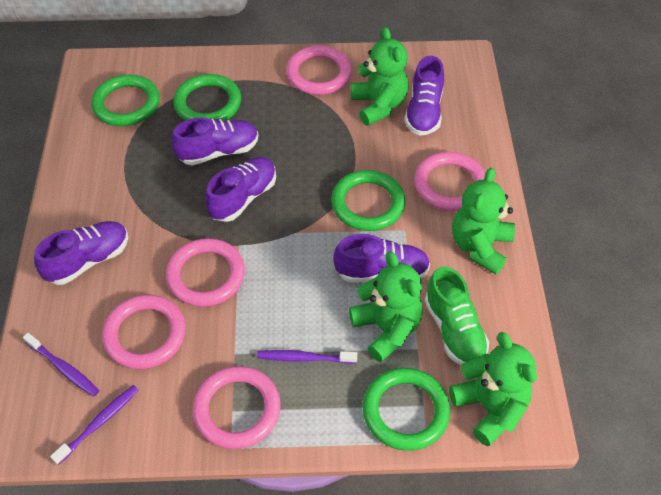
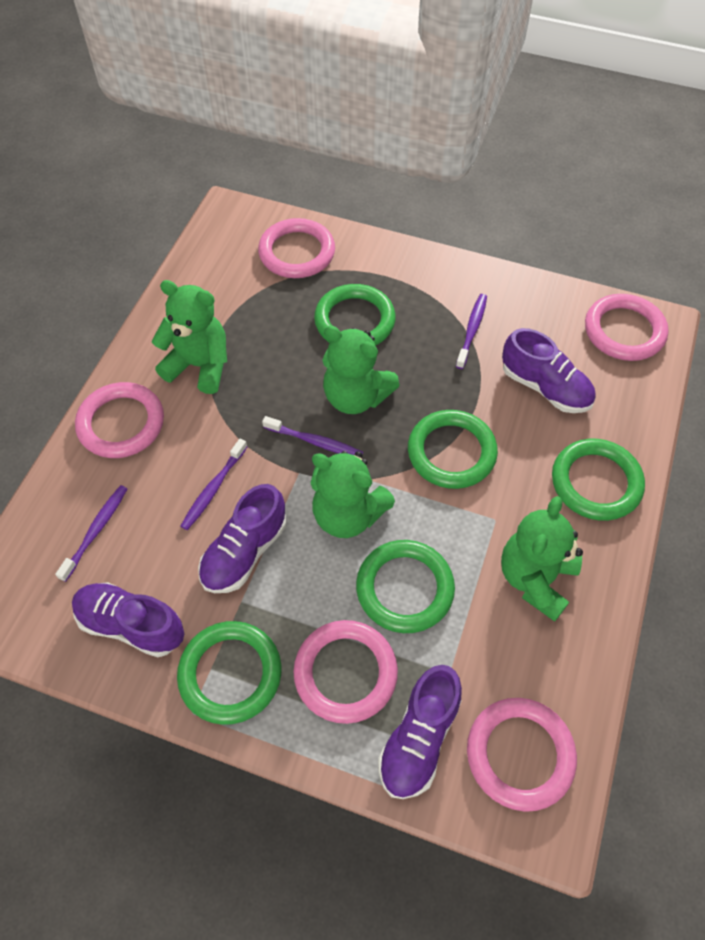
green ring: [91,75,160,126] [173,74,241,121] [331,170,405,231] [362,368,450,451] = 4 -> [177,621,282,725] [314,284,396,346] [356,540,455,633] [408,410,498,489] [552,439,645,521] = 5
green shoe: [425,267,490,365] = 1 -> none = 0
purple shoe: [34,221,128,285] [172,117,258,165] [205,157,276,222] [333,234,430,283] [405,56,444,136] = 5 -> [72,582,184,657] [198,484,287,593] [378,665,462,799] [502,328,596,413] = 4
purple toothbrush: [23,333,99,397] [50,385,138,465] [257,350,357,364] = 3 -> [55,485,127,582] [181,438,247,530] [262,416,363,455] [456,294,487,369] = 4

